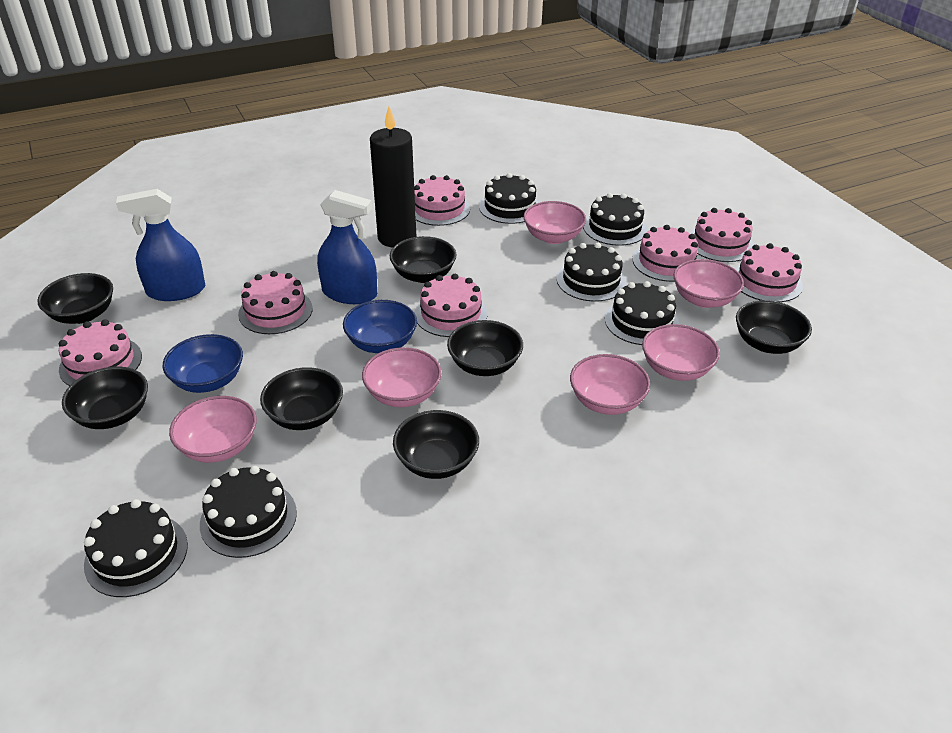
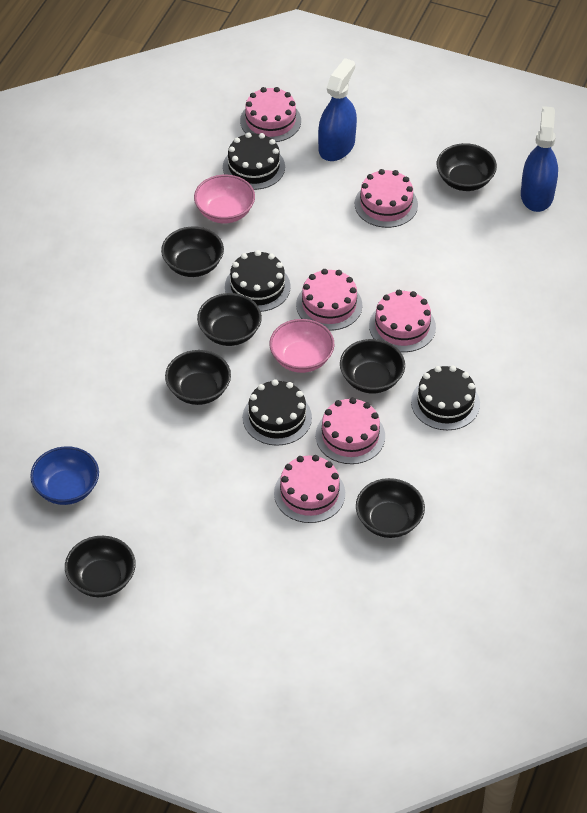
black cake: [84,499,188,597] [200,466,297,558] [479,173,539,224] [557,243,626,302] [583,193,647,246] [605,281,679,345] = 6 -> [223,132,285,190] [225,250,290,312] [243,379,312,446] [411,366,480,430] = 4
black candle: [370,107,417,248] = 1 -> none = 0
blue bowl: [163,334,243,393] [343,300,417,353] = 2 -> [30,446,99,505] = 1
pink bowl: [169,396,257,463] [362,347,441,407] [523,201,586,244] [570,354,650,415] [642,324,720,381] [674,259,744,308] = 6 -> [194,175,255,223] [269,319,335,373] = 2
pink cake: [59,319,142,386] [238,271,313,334] [414,175,470,226] [415,274,488,337] [633,225,699,282] [690,208,754,262] [735,243,803,302] = 7 -> [240,87,301,142] [274,455,345,523] [296,269,362,331] [315,398,385,464] [355,169,418,228] [369,290,436,352] = 6

